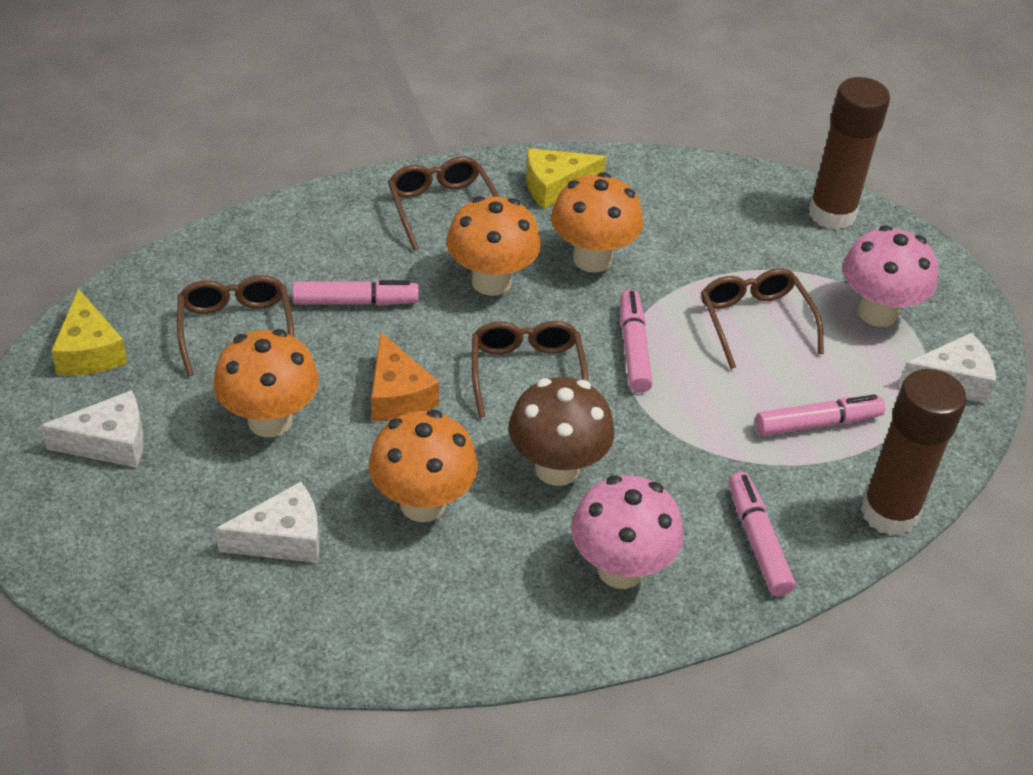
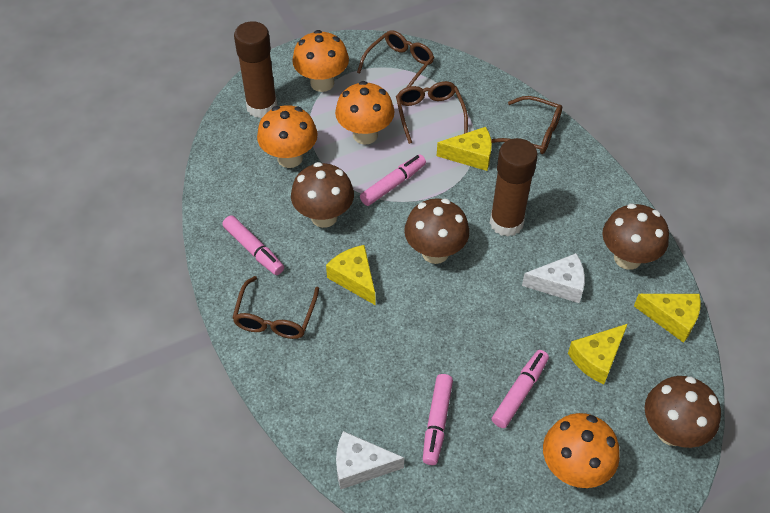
brown mushroom: [509,377,614,486] = 1 -> [291,162,354,228] [404,198,469,264] [602,203,669,270] [645,376,721,448] = 4
orange cheese: [371,332,439,421] = 1 -> none = 0
pink mushroom: [571,475,684,589] [843,225,938,327] = 2 -> none = 0
white cheese: [40,390,144,468] [215,482,319,563] [898,333,996,404] = 3 -> [336,431,404,490] [522,253,585,303] = 2
yellow cheese: [51,288,128,376] [526,148,606,209] = 2 -> [326,245,376,305] [437,127,492,171] [568,324,628,384] [634,294,701,343] = 4

